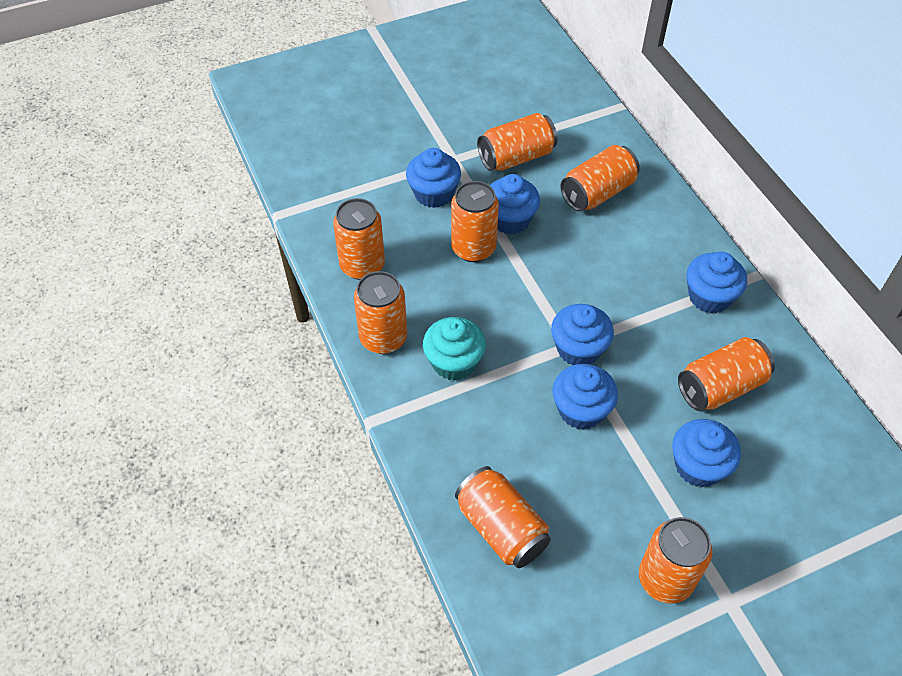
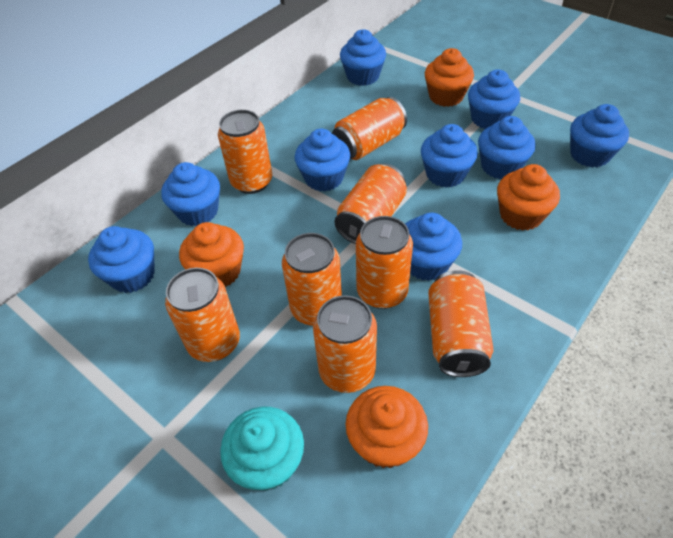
blue cupcake: [406,148,461,208] [490,174,540,234] [551,304,614,365] [552,364,618,430] [672,419,741,488] [687,252,747,314] = 6 -> [88,226,155,293] [161,162,220,226] [294,129,350,191] [340,29,386,86] [405,213,462,281] [421,124,478,188] [468,69,520,129] [478,116,536,179] [570,104,629,167] = 9
orange cupcake: none = 0 -> [179,222,244,287] [345,386,428,468] [425,48,474,107] [497,164,560,231] = 4

